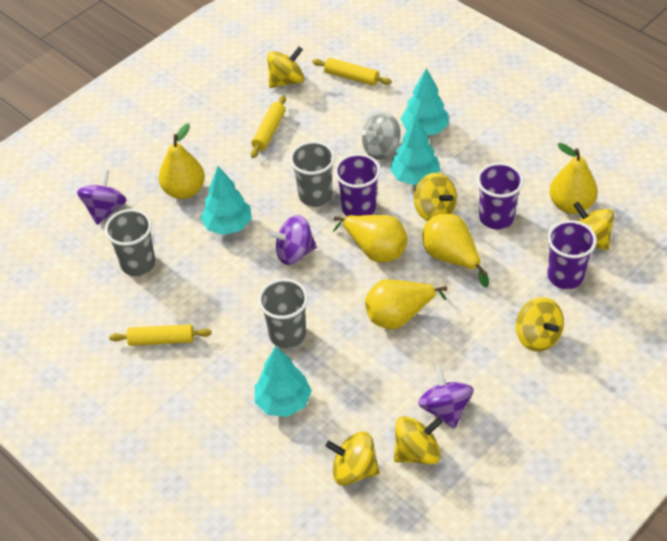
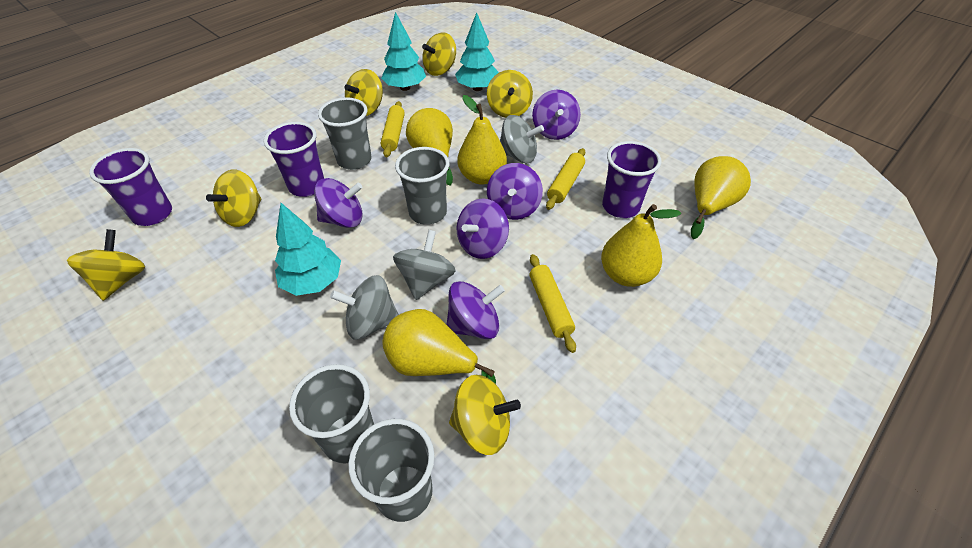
grey cup: [105,209,155,276] [258,279,308,349] [290,141,335,207] = 3 -> [289,364,374,463] [318,97,371,170] [348,419,435,522] [395,147,449,225] = 4
grey spinning top: [362,112,400,160] = 1 -> [330,275,399,340] [393,230,456,300] [500,115,544,163] = 3
purple spinning top: [77,170,127,225] [268,215,317,265] [418,366,474,429] = 3 -> [314,178,363,228] [446,281,505,339] [457,198,509,259] [487,163,543,220] [532,90,581,140] = 5
turquoise tree: [201,166,252,235] [255,346,312,417] [390,117,440,185] [401,68,449,135] = 4 -> [275,203,341,296] [381,12,426,91] [455,12,499,91] = 3

